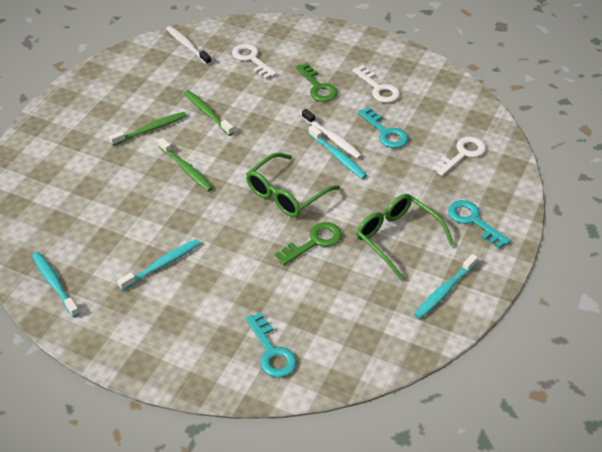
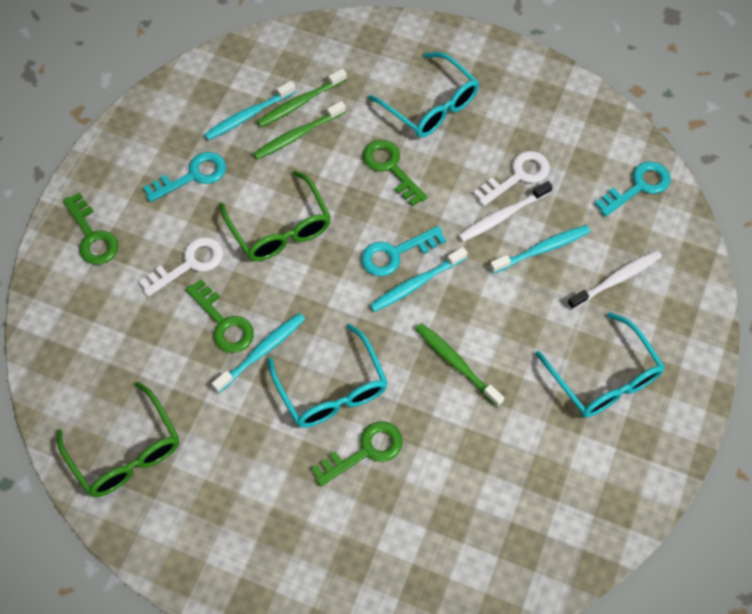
green key: [275,222,342,265] [296,63,338,102] = 2 -> [63,192,118,265] [186,279,254,353] [311,421,403,486] [363,140,428,207] = 4
turquoise glasses: none = 0 -> [268,324,388,428] [368,52,479,138] [536,312,665,418] = 3
white key: [232,44,277,79] [352,65,400,103] [432,136,486,176] = 3 -> [139,237,223,297] [473,151,550,206] = 2

